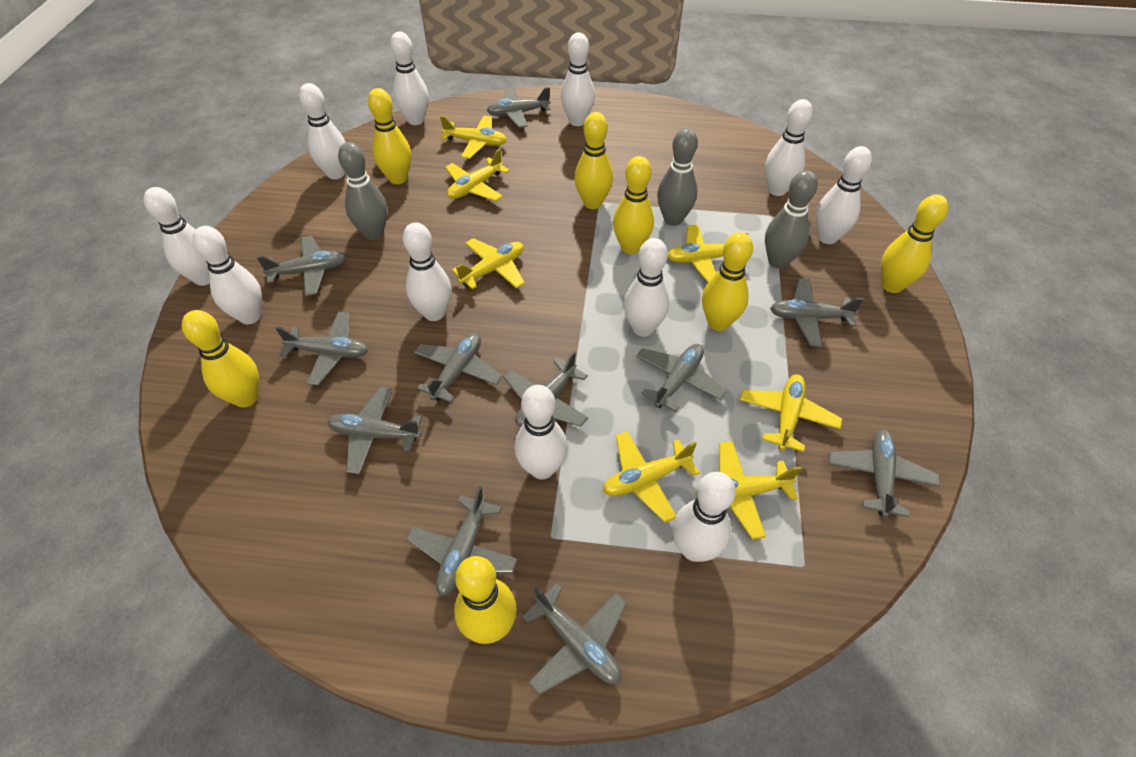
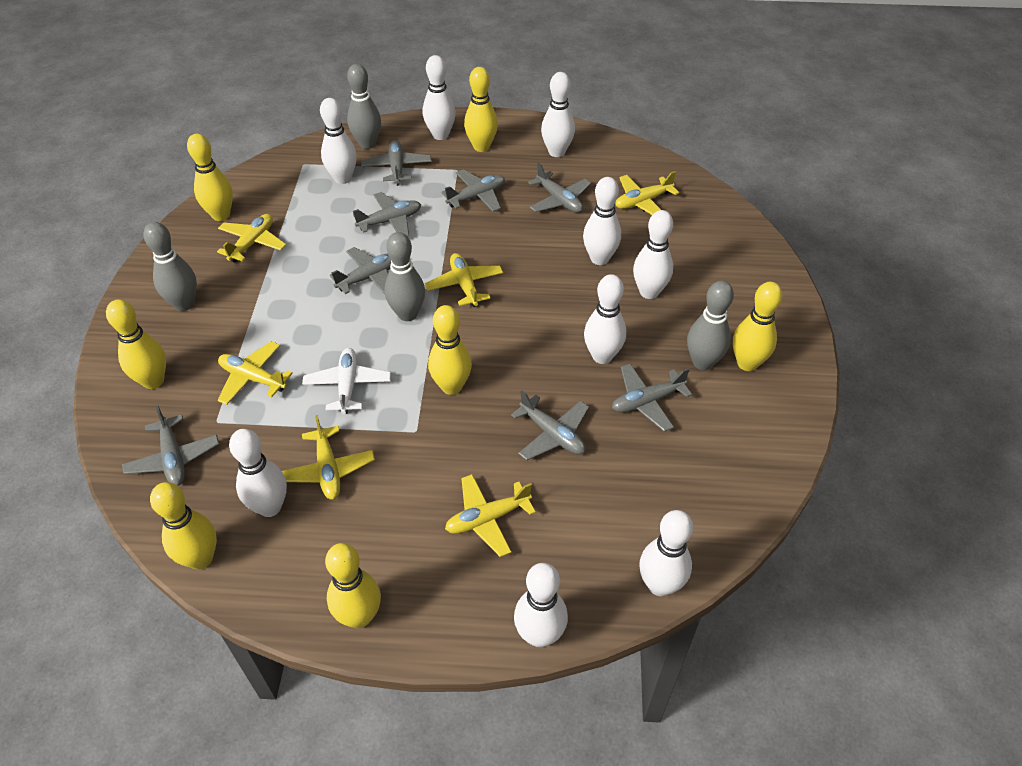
grey bowling pin: [338,142,387,240] [657,128,698,226] [765,170,818,269] = 3 -> [143,222,197,311] [347,64,381,149] [385,232,425,321] [687,281,734,370] = 4
grey plane: [257,236,346,296] [275,311,368,385] [327,387,422,474] [406,486,518,596] [414,333,502,403] [486,87,551,128] [503,351,588,427] [522,583,627,694] [636,344,727,412] [770,279,864,347] [829,429,940,518] = 11 -> [122,406,219,486] [330,247,391,294] [353,192,421,237] [361,140,431,186] [441,170,505,212] [511,390,589,460] [528,162,591,213] [612,364,692,431] = 8
white bowling pin: [144,187,210,286] [192,226,262,324] [299,83,346,179] [390,32,429,125] [403,222,451,321] [514,385,568,479] [561,33,595,126] [624,238,669,337] [673,472,736,562] [765,99,813,196] [816,146,872,244] = 11 -> [229,429,287,517] [320,98,357,184] [423,55,456,140] [514,563,568,647] [541,72,575,157] [583,177,621,265] [584,274,626,364] [633,210,673,299] [639,510,693,596] = 9
white plane: none = 0 -> [302,348,391,414] = 1
yellow plane: [440,116,507,159] [445,149,510,201] [452,238,525,289] [603,431,700,523] [668,224,748,282] [696,441,802,540] [740,374,842,452] = 7 -> [217,214,286,263] [218,341,293,405] [282,415,375,500] [424,253,503,307] [445,474,536,557] [615,171,679,215] = 6

